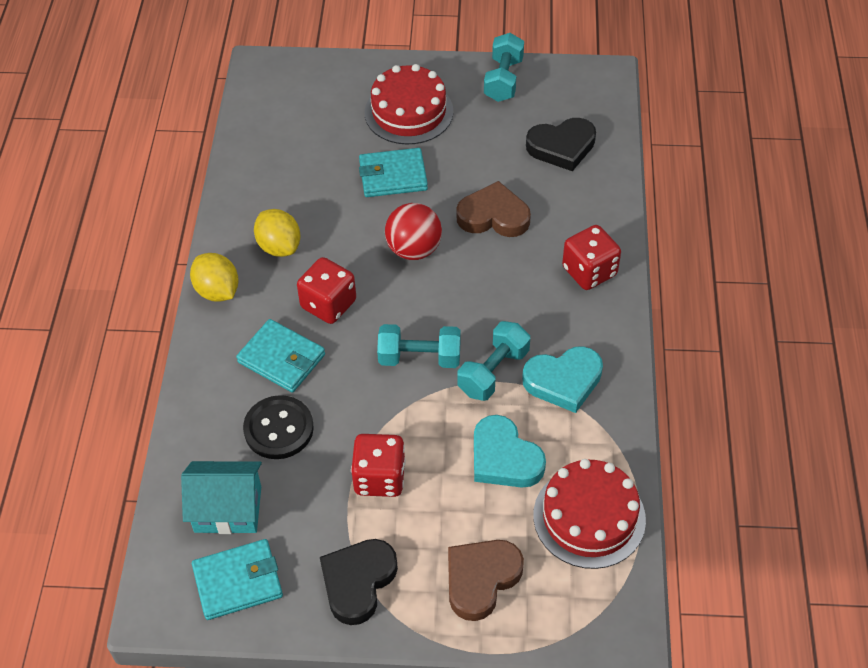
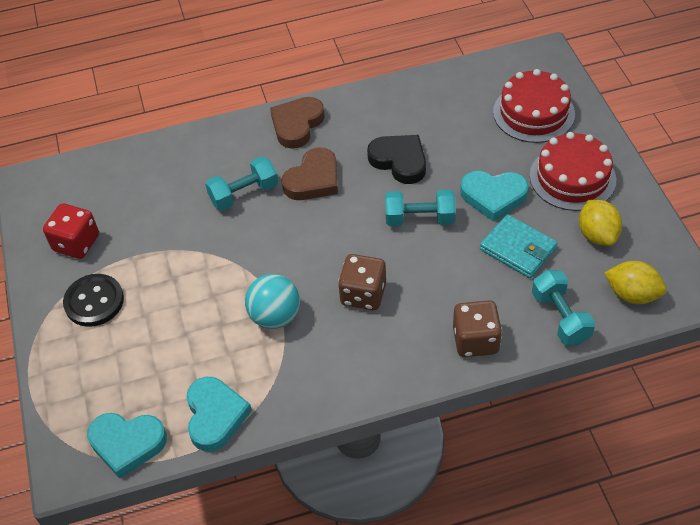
black heart: [320,539,398,625] [526,118,596,171] = 2 -> [367,135,426,184] = 1
brown dice: none = 0 -> [338,254,386,310] [453,300,502,357] = 2
red ball: [385,203,442,260] = 1 -> none = 0
red dice: [297,257,356,324] [351,434,406,497] [562,225,621,290] = 3 -> [43,203,99,259] = 1
turquoise ball: none = 0 -> [245,274,300,329] = 1
turquoise heart: [474,415,546,488] [522,346,603,413] = 2 -> [87,413,167,479] [186,377,252,451] [460,171,529,221] = 3
turquoise house: [181,461,262,534] = 1 -> none = 0
turquoise wallet: [192,539,283,620] [236,319,325,393] [359,148,428,197] = 3 -> [480,214,558,278] = 1

